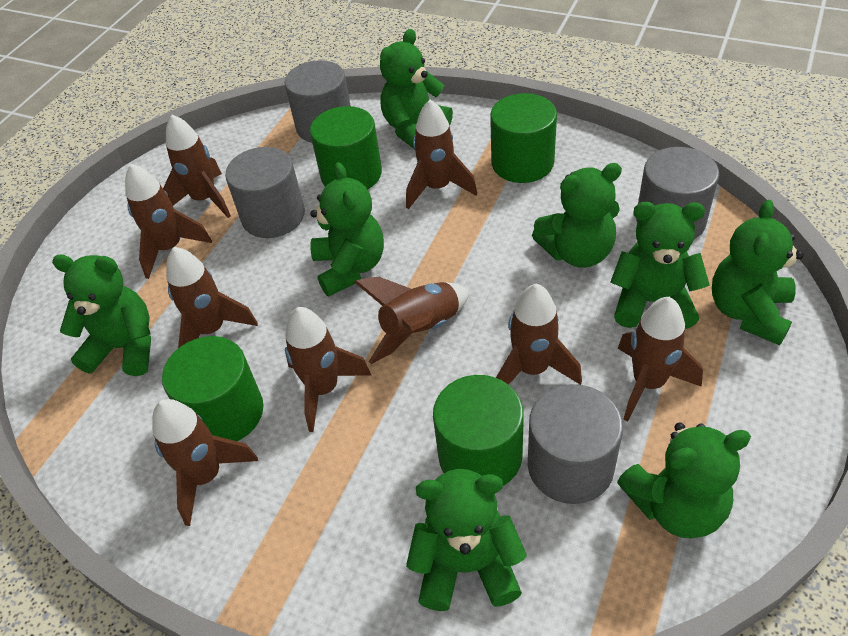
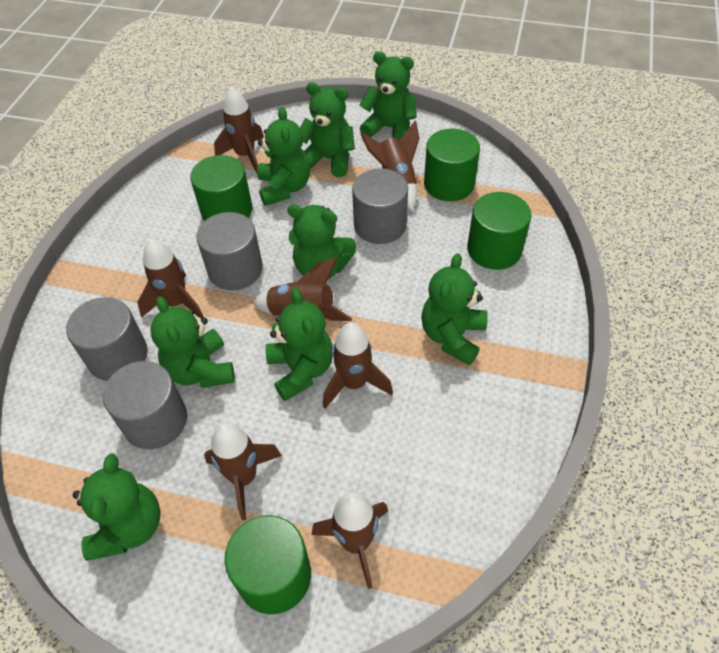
brown rocket: [125,164,212,279] [152,399,258,526] [163,115,231,218] [166,247,258,348] [285,307,371,432] [354,276,469,364] [406,100,477,209] [496,284,582,385] [618,297,703,421] = 9 -> [137,239,204,319] [204,423,282,520] [214,87,264,173] [253,258,352,321] [311,492,388,589] [323,323,393,408] [361,121,419,211] = 7

